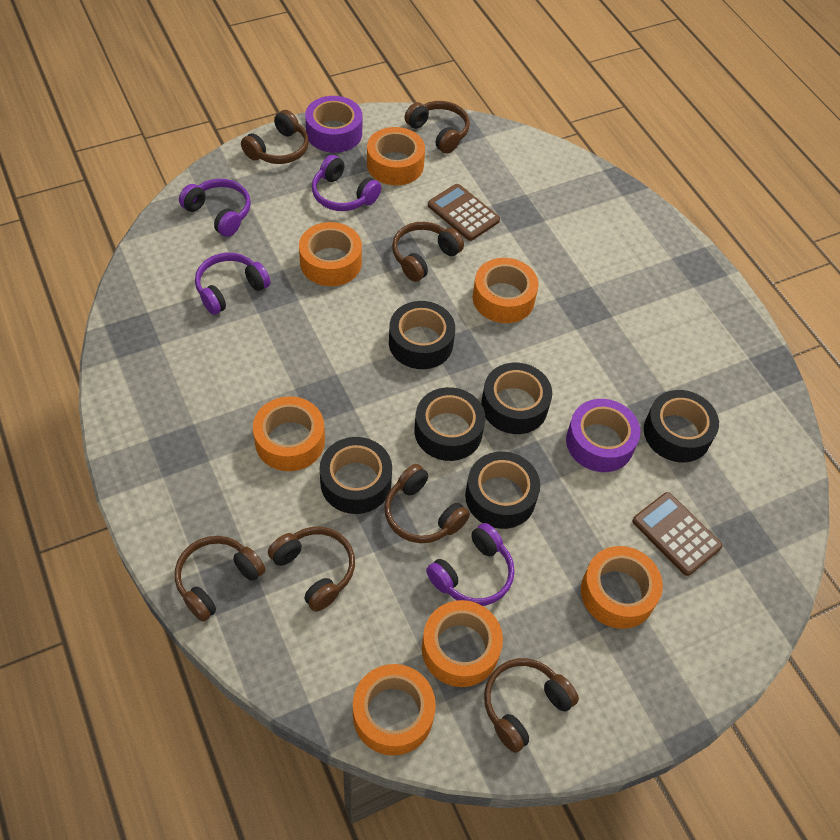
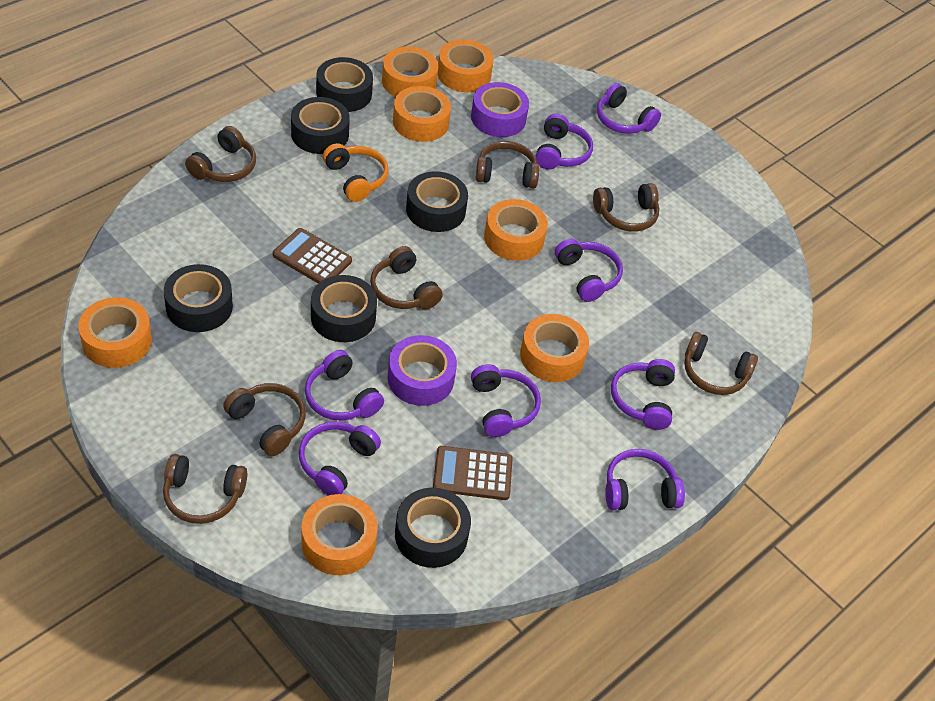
orange headphones: none = 0 -> [323,143,389,202] = 1
purple headphones: [179,179,251,237] [195,253,270,315] [312,155,381,211] [426,523,515,606] = 4 -> [299,422,381,495] [305,350,384,421] [471,364,541,437] [535,114,593,169] [555,239,623,302] [597,83,661,134] [605,449,685,510] [611,359,675,430] = 8

